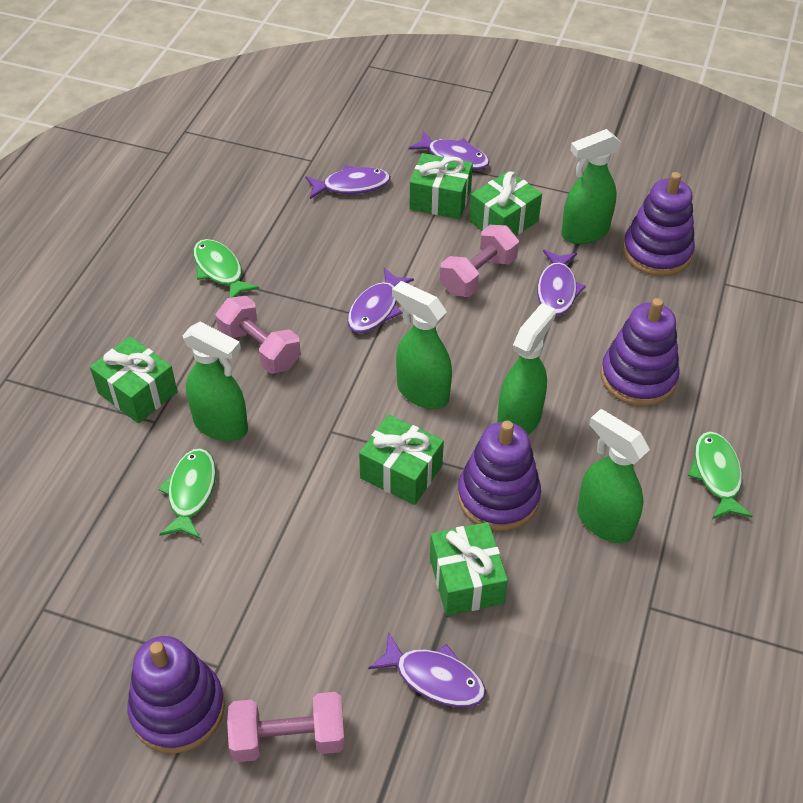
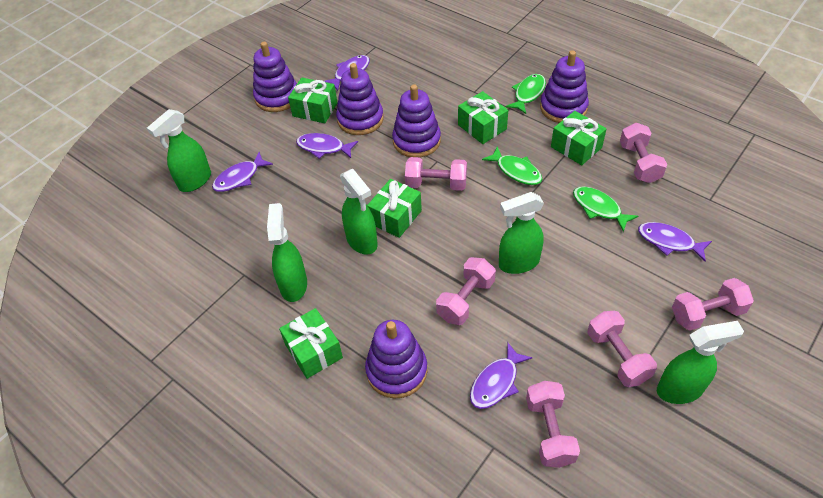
pink dumbbell: [216,296,301,374] [227,692,345,762] [440,225,519,297] = 3 -> [405,157,467,191] [436,257,496,325] [526,381,580,468] [587,311,657,387] [620,123,667,183] [672,278,754,331] = 6
purple stacking toy: [127,636,225,754] [457,421,541,531] [601,298,680,406] [623,172,695,276] = 4 -> [253,42,297,112] [336,63,384,135] [365,320,428,399] [392,84,441,158] [540,50,589,123] = 5

